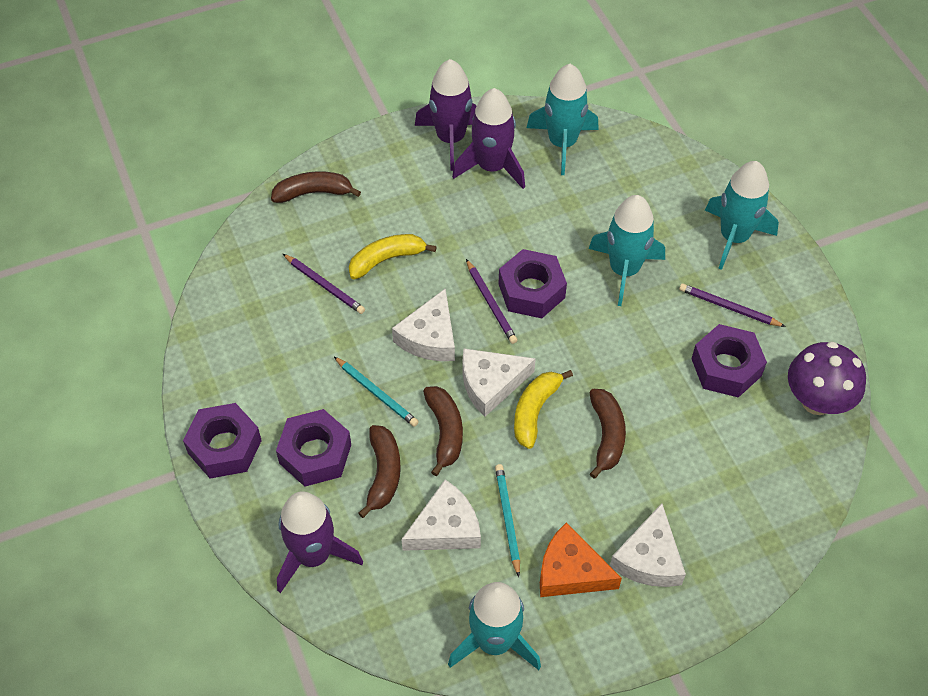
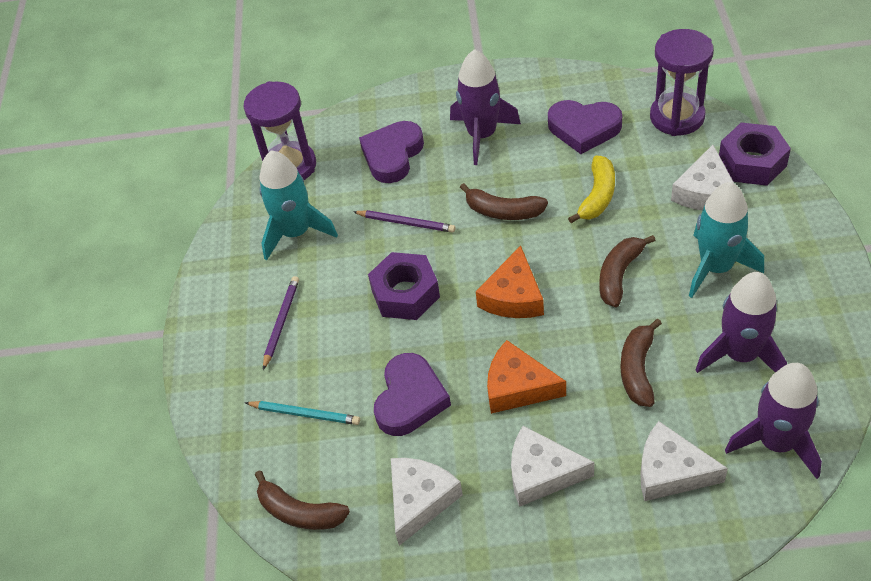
orange cheese: [540,522,622,597] = 1 -> [476,246,544,318] [487,340,566,414] = 2
purple heart: none = 0 -> [359,121,424,183] [374,353,451,436] [548,100,622,154] = 3
purple hourglass: none = 0 -> [244,81,316,180] [650,29,714,136] = 2
purple mushroom: [788,342,866,415] = 1 -> none = 0
purple nut: [183,403,262,478] [276,409,351,487] [499,249,567,318] [692,324,767,398] = 4 -> [368,252,440,320] [719,123,791,186] = 2
purple pencil: [283,254,365,314] [466,259,517,344] [679,284,786,327] = 3 -> [263,276,299,370] [353,210,456,233] = 2
turquoise pencil: [334,357,419,427] [495,464,520,577] = 2 -> [245,401,360,425] = 1
turquoise rocket: [448,582,541,670] [527,64,599,175] [589,195,665,306] [705,161,779,270] = 4 -> [259,150,338,260] [689,182,764,298] = 2
yellow banana: [349,234,437,280] [514,370,573,449] = 2 -> [568,156,615,223] = 1

